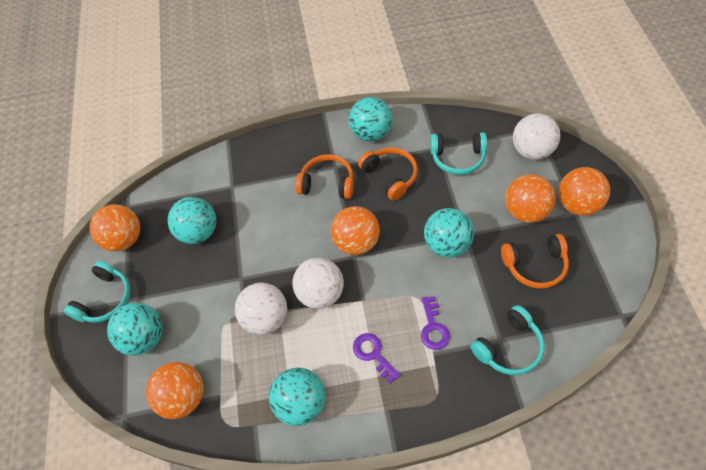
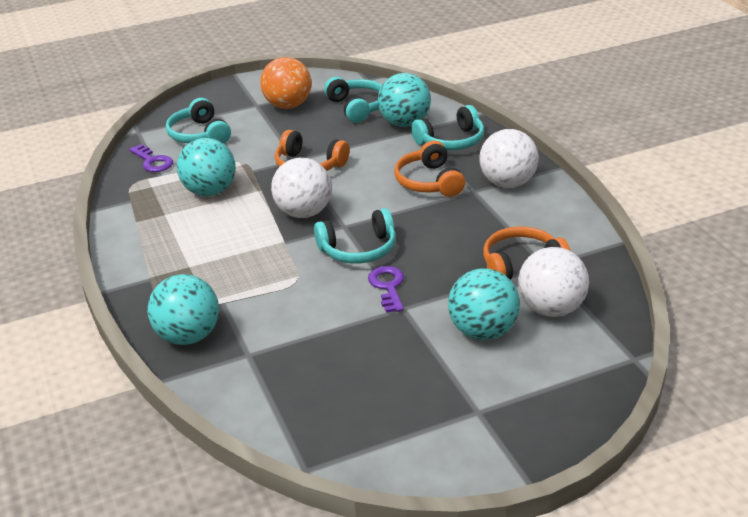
orange ball: [90,204,140,251] [146,362,204,419] [331,206,380,255] [505,174,556,223] [558,167,610,216] = 5 -> [260,57,311,109] = 1
turquoise ball: [107,303,163,356] [168,197,216,244] [269,368,326,426] [349,97,392,142] [424,208,474,258] = 5 -> [147,274,219,345] [177,138,236,196] [378,73,431,127] [448,268,520,340] = 4
turquoise headphones: [64,261,131,323] [430,132,487,175] [470,305,545,375] = 3 -> [166,98,231,144] [314,208,396,264] [324,77,382,123] [411,105,484,150] = 4

